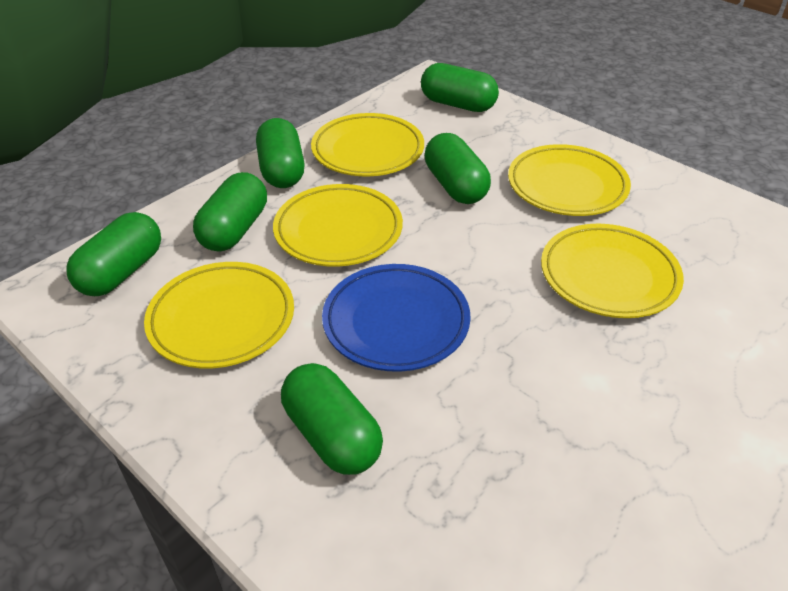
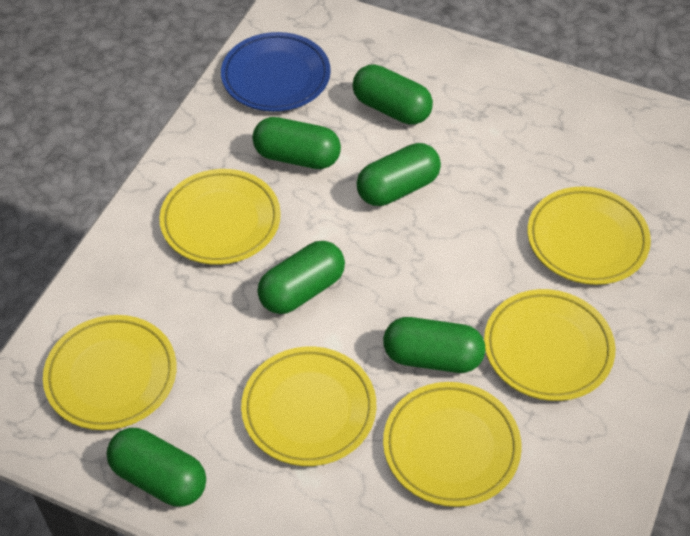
yellow plate: [144,262,294,368] [273,184,403,267] [311,113,424,177] [508,144,631,216] [541,224,684,318] = 5 -> [43,315,176,430] [159,169,281,265] [241,347,376,466] [383,382,522,507] [484,289,616,401] [527,187,651,285] = 6

